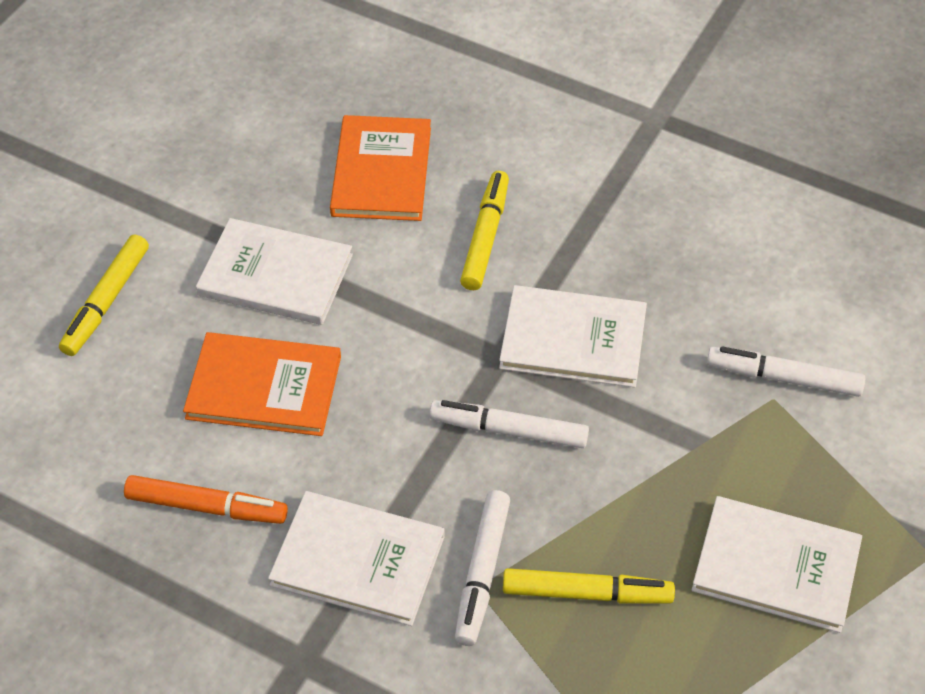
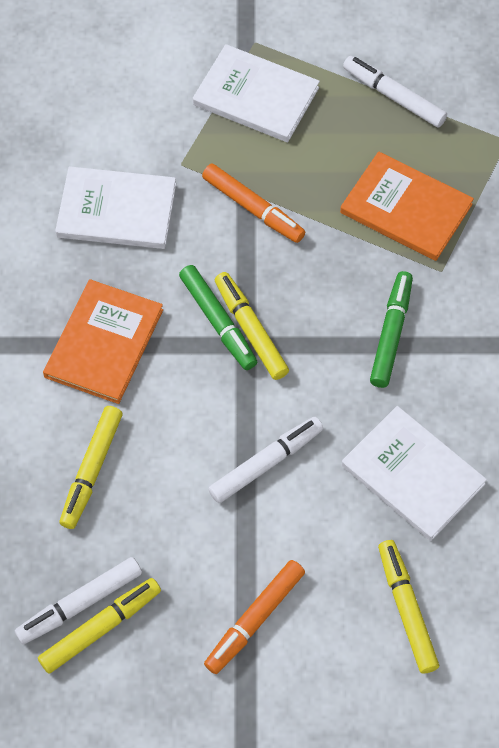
green marker: none = 0 -> [179,265,257,370] [370,271,413,388] = 2
orange marker: [124,475,288,524] = 1 -> [202,163,305,243] [204,560,305,674] = 2
white book: [196,218,353,325] [268,491,445,626] [499,285,647,388] [692,496,862,633] = 4 -> [55,166,176,249] [193,44,320,142] [342,406,487,541] = 3
yellow marker: [59,234,149,356] [460,171,509,290] [503,568,675,604] = 3 -> [38,578,161,673] [59,406,123,529] [215,272,289,380] [378,540,439,673] = 4

